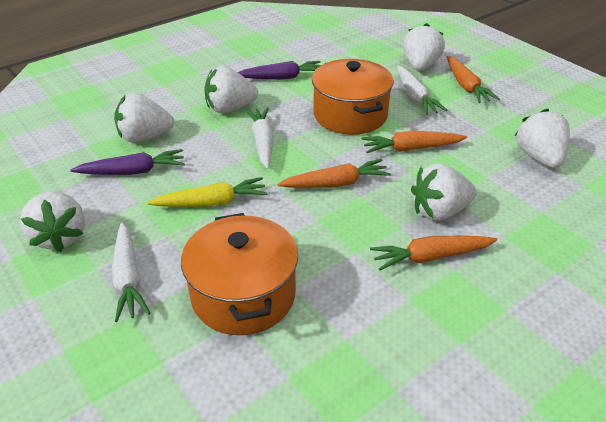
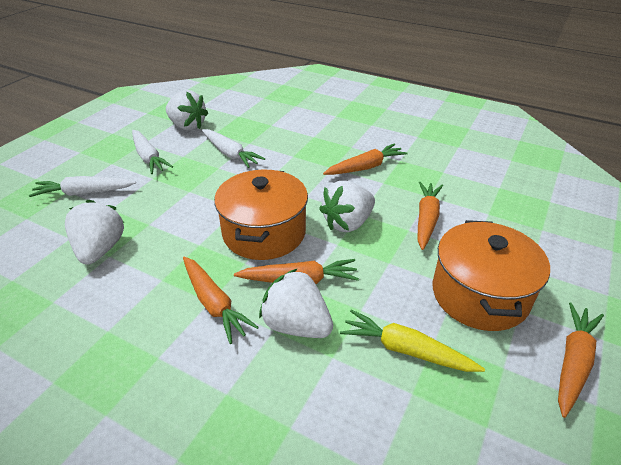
orange carrot: [277,159,391,188] [361,131,467,153] [370,236,497,271] [447,56,500,103] = 4 -> [183,257,259,344] [234,259,359,284] [323,143,408,175] [418,182,443,250] [558,302,604,418] = 5
purple carrot: [70,149,185,175] [238,61,321,80] = 2 -> none = 0
white strawberry: [20,191,85,252] [114,93,174,143] [204,66,258,113] [403,23,445,71] [411,163,477,221] [515,109,570,168] = 6 -> [65,200,124,265] [166,90,209,131] [259,268,333,338] [319,181,375,232] = 4

